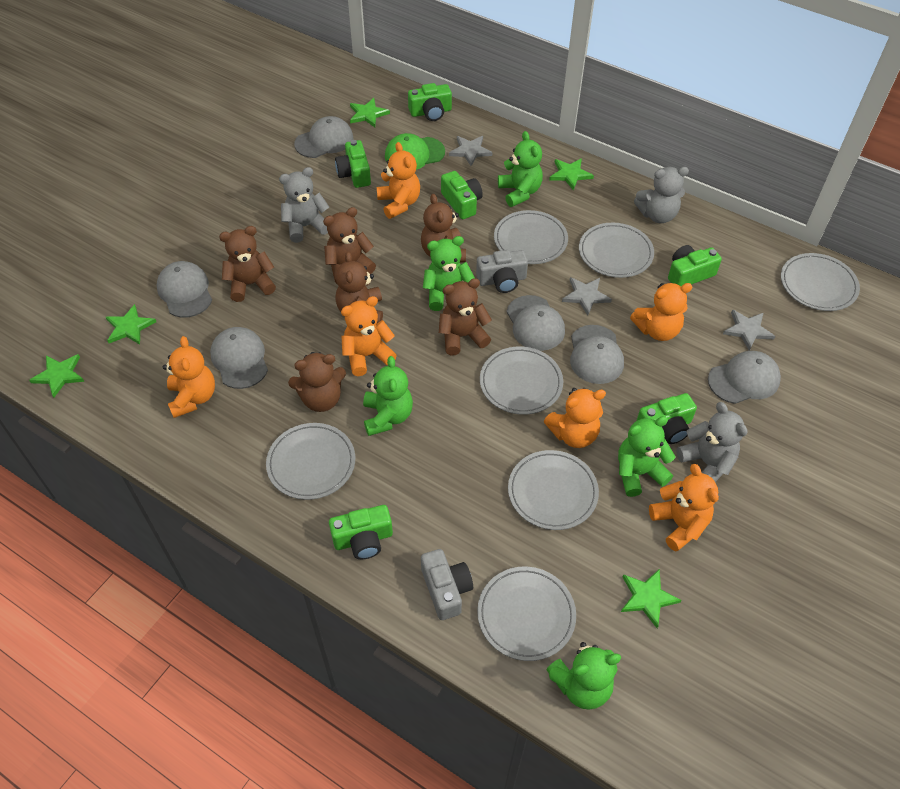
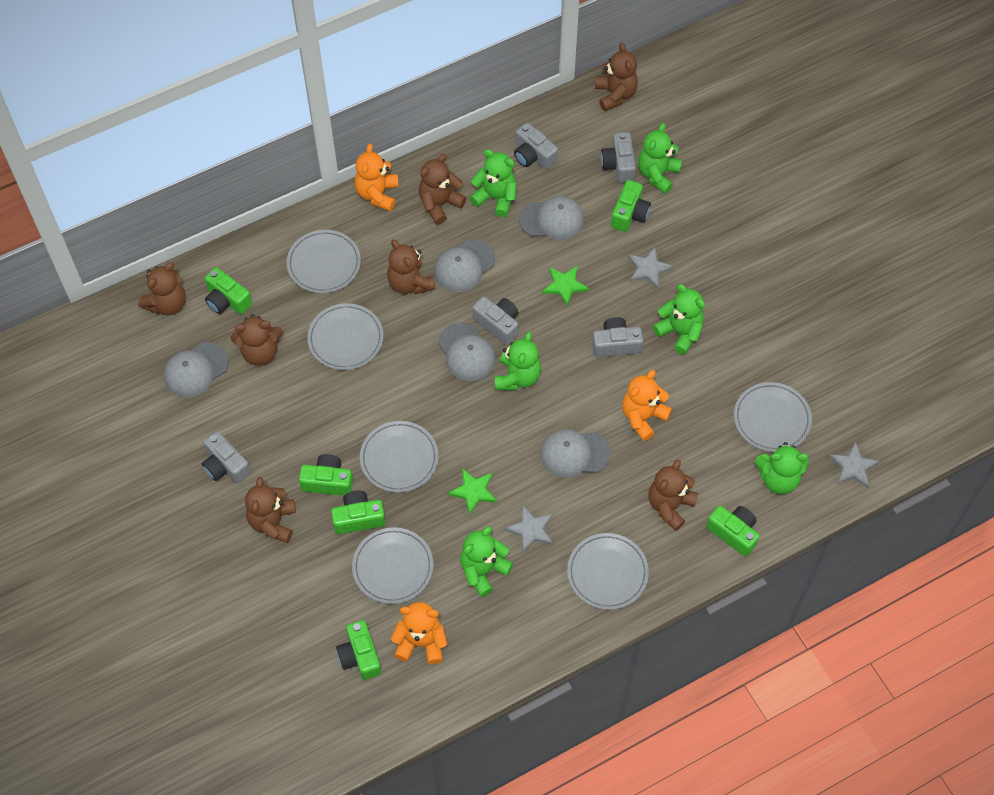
brown teddy bear: [219,226,276,302] [288,352,346,412] [323,207,376,284] [335,252,383,323] [421,194,466,263] [439,278,492,355] = 6 -> [138,262,186,315] [231,314,283,366] [245,477,296,543] [387,239,435,295] [419,154,466,225] [595,43,638,111] [648,459,698,531] = 7
green cap: [385,133,445,170] = 1 -> none = 0
green star: [29,354,84,397] [106,304,156,345] [350,98,390,127] [549,158,594,191] [621,569,681,628] = 5 -> [448,468,497,515] [542,265,589,306] = 2
green teddy bear: [363,356,413,436] [423,236,475,311] [498,131,543,207] [546,642,621,710] [618,416,675,497] = 5 -> [460,526,513,597] [470,149,516,217] [495,332,541,390] [638,123,682,194] [653,284,705,355] [755,442,809,494] = 6
grey camera: [421,549,473,620] [476,250,528,293] = 2 -> [202,431,251,484] [472,296,519,345] [514,123,558,170] [592,317,643,357] [601,132,636,183] = 5
grey cap: [157,261,212,318] [210,327,268,389] [294,116,353,158] [506,295,565,351] [570,325,624,384] [708,351,781,404] = 6 -> [164,342,229,397] [434,239,495,292] [438,322,496,381] [519,196,584,240] [540,429,610,478] = 5
grey plate: [266,423,355,500] [477,567,576,661] [480,347,563,415] [494,210,568,264] [508,450,599,530] [579,223,654,278] [781,253,860,311] = 7 -> [287,230,361,293] [307,303,383,370] [352,527,434,604] [360,421,439,493] [567,533,649,610] [734,382,812,452] = 6
grey teddy bear: [279,167,329,243] [634,167,689,223] [676,402,748,482] = 3 -> none = 0
orange teddy bear: [163,336,215,418] [341,296,397,376] [377,142,420,219] [544,388,606,448] [630,283,693,341] [649,464,719,551] = 6 -> [355,144,399,211] [391,602,447,664] [622,370,672,441] = 3

